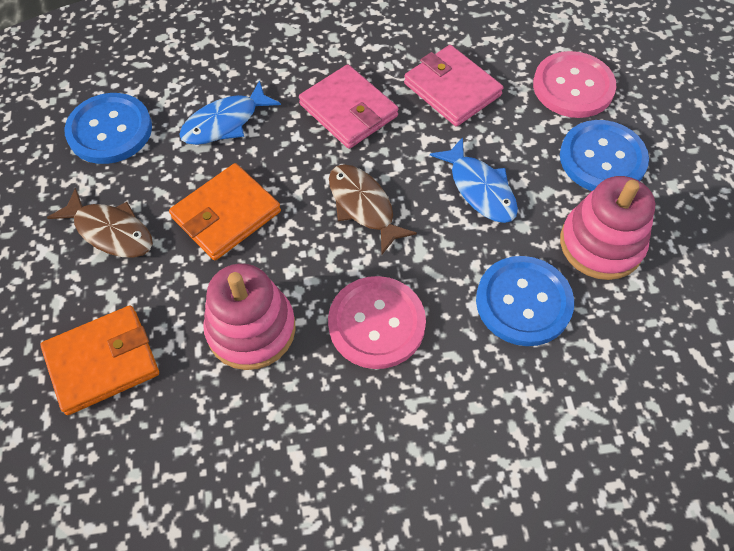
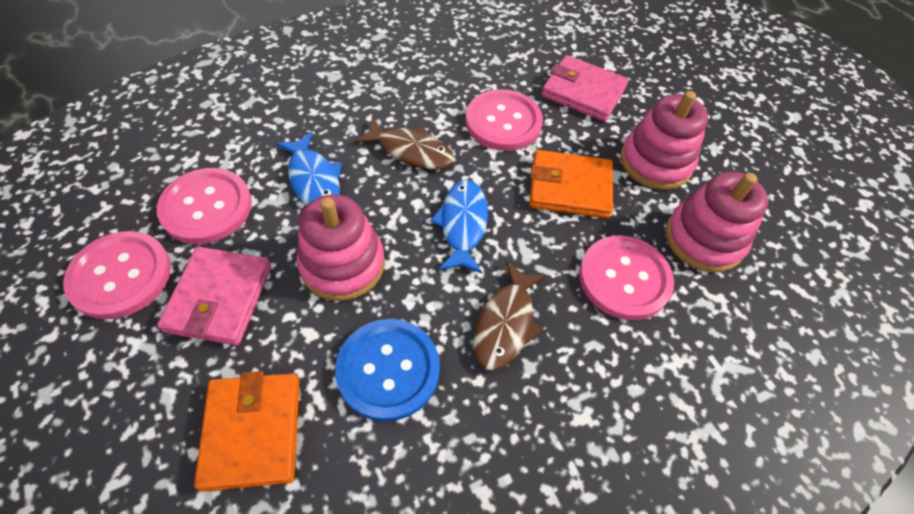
blue button: [65,93,152,164] [476,256,574,346] [560,120,649,191] = 3 -> [335,319,440,422] = 1
pink button: [328,276,426,369] [533,51,616,118] = 2 -> [63,231,171,319] [157,168,252,244] [466,89,543,151] [579,235,674,320] = 4
pink stacking toy: [203,263,296,370] [560,176,655,280] = 2 -> [297,194,385,301] [621,91,708,190] [666,172,768,272] = 3

